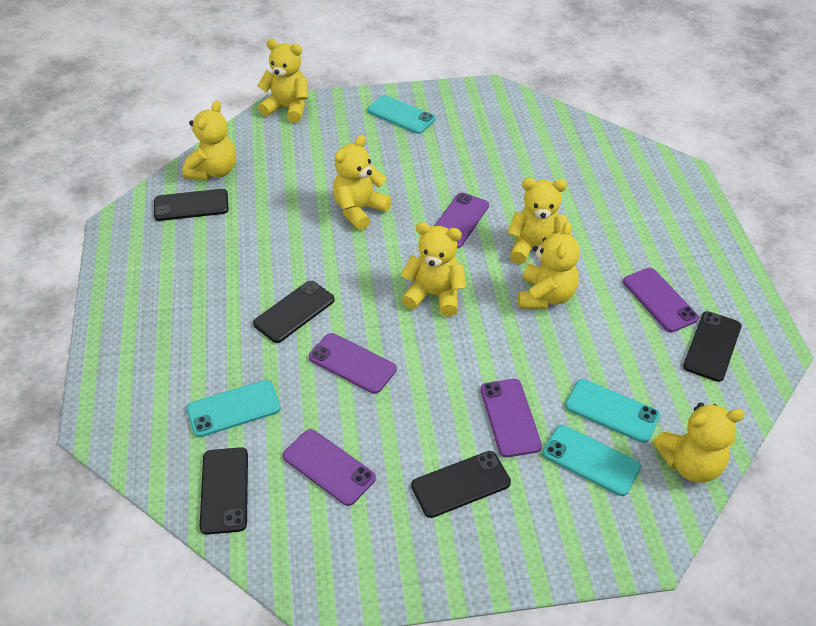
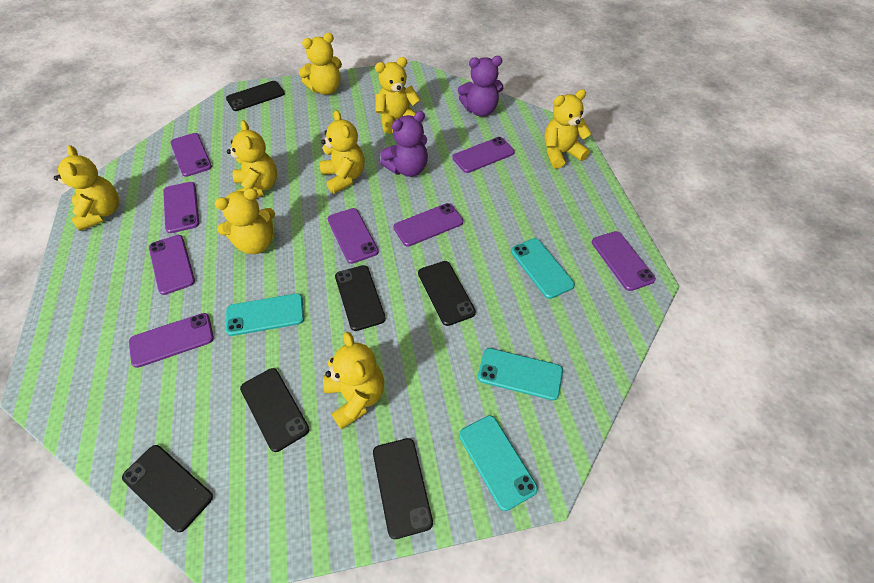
black phone: [154,189,229,221] [200,447,248,535] [253,281,335,343] [411,451,511,518] [683,311,741,382] = 5 -> [122,445,213,532] [226,81,285,111] [240,368,309,452] [335,265,386,331] [373,438,433,539] [418,261,476,326] = 6
purple phone: [283,429,376,506] [309,333,397,394] [435,193,489,248] [480,379,542,457] [623,268,699,332] = 5 -> [129,313,214,368] [149,235,195,295] [163,182,199,233] [170,133,212,177] [328,208,378,264] [393,203,463,247] [452,137,515,173] [592,231,656,291] = 8
purple teddy bear: none = 0 -> [380,111,428,177] [458,56,503,116] = 2
yellow teddy bear: [182,100,236,180] [257,39,308,123] [333,135,392,230] [401,222,466,316] [507,178,572,264] [518,222,580,309] [653,402,745,483] = 7 -> [54,145,119,231] [214,188,275,254] [227,120,277,198] [299,33,342,95] [319,110,365,194] [323,332,384,430] [375,57,420,134] [544,89,591,169] = 8

